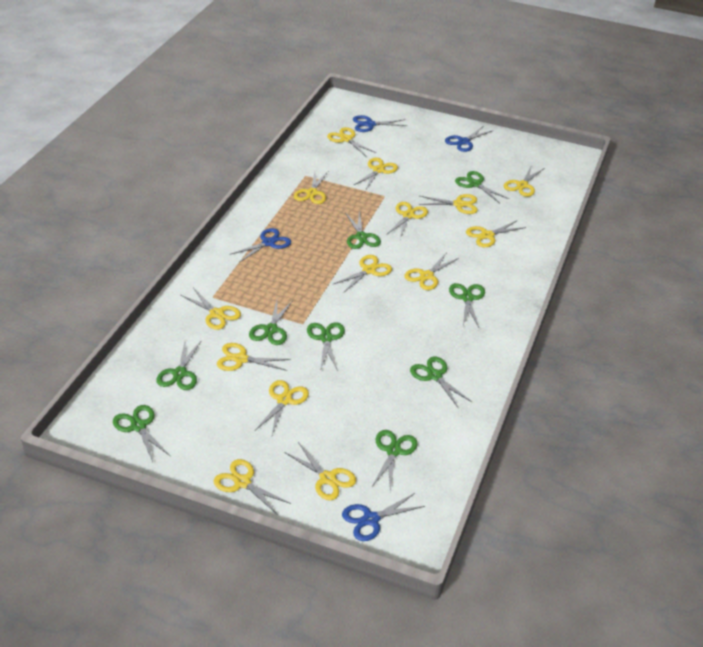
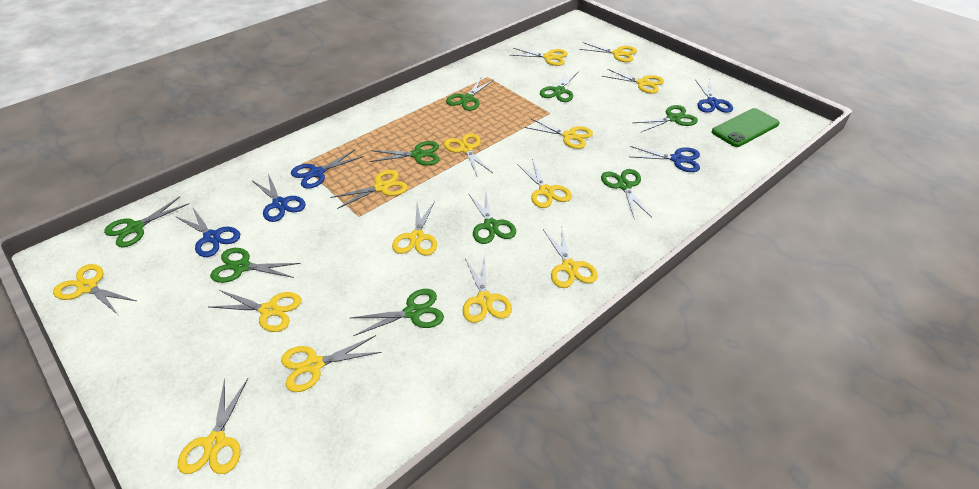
blue scissors: [231,228,291,263] [342,493,425,541] [353,115,407,132] [445,126,492,152] = 4 -> [175,208,240,257] [253,174,306,222] [291,149,364,189] [630,146,700,172] [695,79,733,113] = 5
green phone: none = 0 -> [712,108,779,147] = 1

